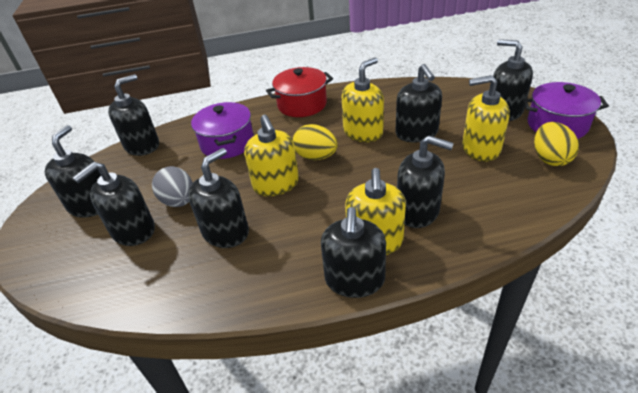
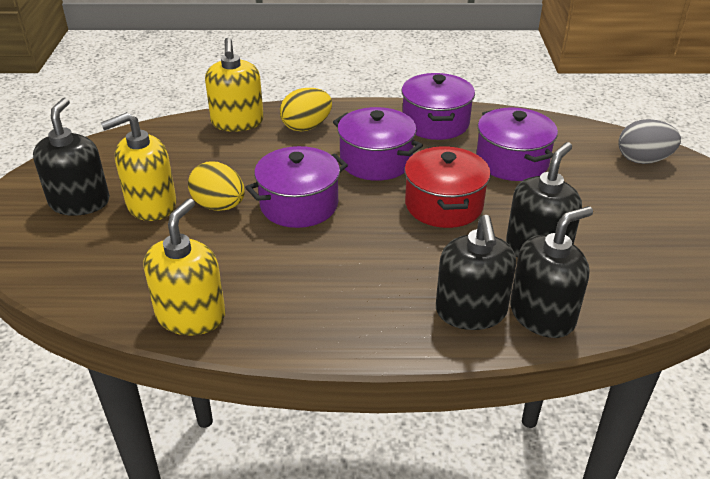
black soap dispenser: [45,125,101,218] [72,162,155,246] [108,74,159,156] [188,148,249,248] [321,207,386,298] [395,64,442,143] [397,136,454,228] [493,39,533,121] = 8 -> [33,98,110,216] [436,215,516,330] [506,142,582,258] [510,206,593,338] = 4
purple pot: [191,102,254,159] [522,82,609,139] = 2 -> [245,146,348,228] [333,107,423,181] [401,73,475,140] [476,107,558,181] = 4
yellow soap dispenser: [244,115,299,196] [342,57,384,142] [345,168,406,255] [462,75,510,162] = 4 -> [101,112,177,221] [143,198,225,335] [205,38,264,132] = 3

